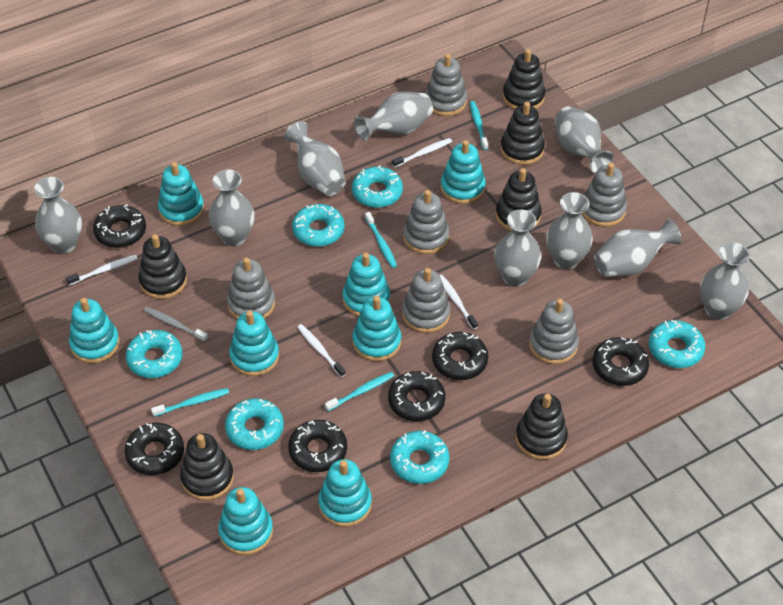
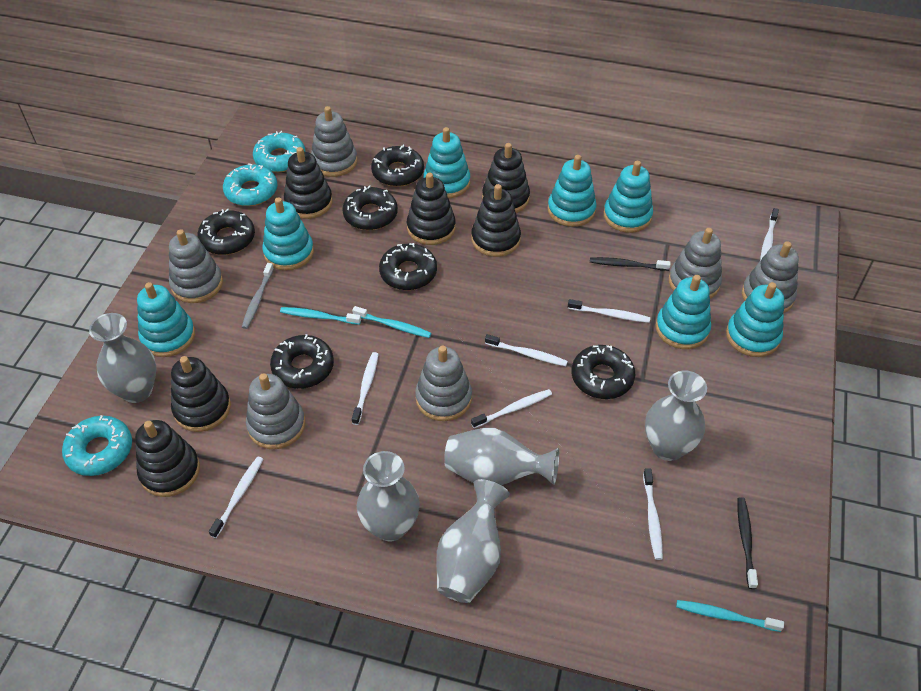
black toothbrush: none = 0 -> [590,257,671,271] [737,497,758,589] = 2
grey vase: [34,177,82,254] [209,170,254,246] [284,121,345,196] [354,92,433,141] [494,210,541,287] [546,192,593,269] [555,106,614,173] [594,218,681,277] [700,243,750,320] = 9 -> [89,313,157,403] [357,451,420,541] [436,479,510,603] [444,428,559,485] [645,371,707,461] = 5
turquoise donut: [126,330,182,378] [225,398,284,450] [292,204,345,247] [352,165,403,208] [390,430,449,484] [649,320,705,368] = 6 -> [62,415,132,476] [223,163,278,206] [253,131,305,172] = 3
turquoise stacking toy: [69,298,120,363] [158,162,204,226] [218,487,273,555] [229,311,279,376] [318,459,372,527] [343,252,390,316] [353,296,401,361] [441,140,486,204] = 8 -> [137,282,195,357] [262,197,314,271] [423,127,470,198] [548,155,596,227] [603,161,653,233] [656,275,711,349] [726,282,784,357] = 7
turquoise toothbrush: [151,388,229,417] [325,372,394,411] [365,212,397,268] [470,101,488,150] = 4 -> [280,307,361,325] [352,306,431,338] [676,600,784,632] = 3
white toothbrush: [66,255,138,285] [297,324,346,377] [392,138,452,168] [440,274,478,330] = 4 -> [209,456,263,538] [352,352,378,425] [471,389,552,428] [485,334,568,366] [568,299,650,323] [643,468,663,560] [760,208,779,261] = 7

